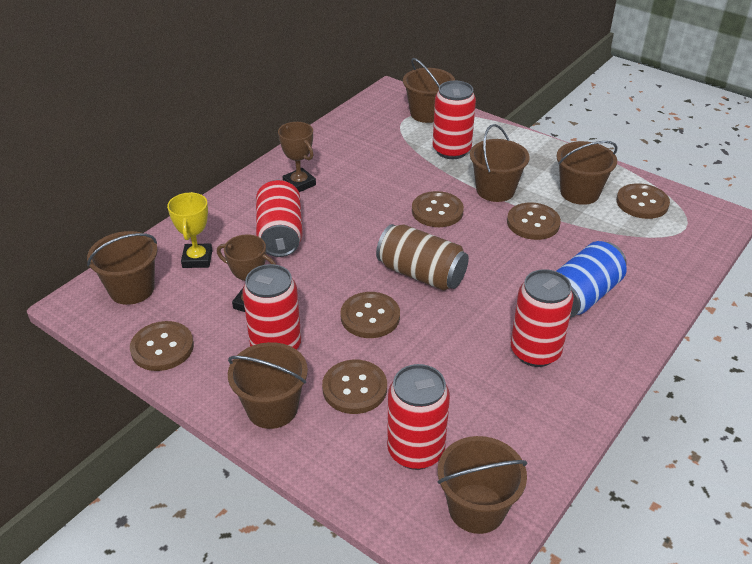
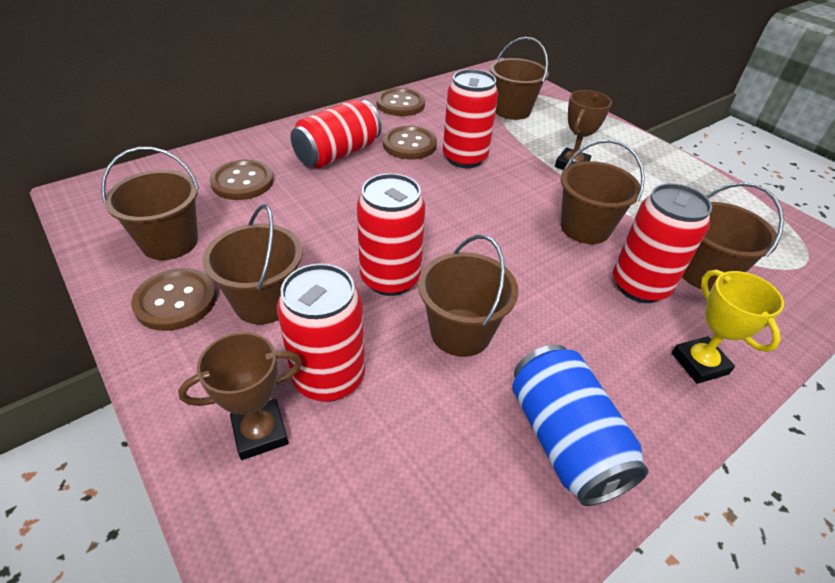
brown button: [130,321,194,371] [322,360,387,414] [341,292,400,338] [412,191,464,227] [507,203,561,240] [616,183,670,219] = 6 -> [131,268,217,331] [209,160,274,200] [376,88,425,116] [383,126,437,159] = 4
brown can: [376,224,469,291] = 1 -> none = 0

